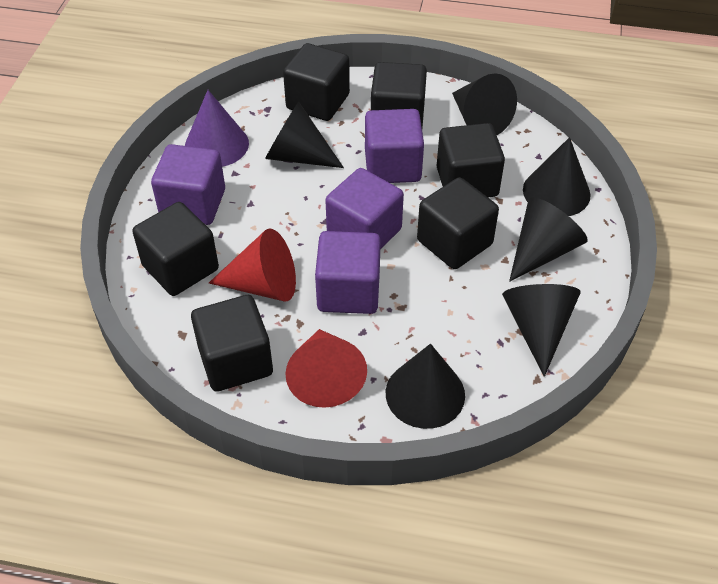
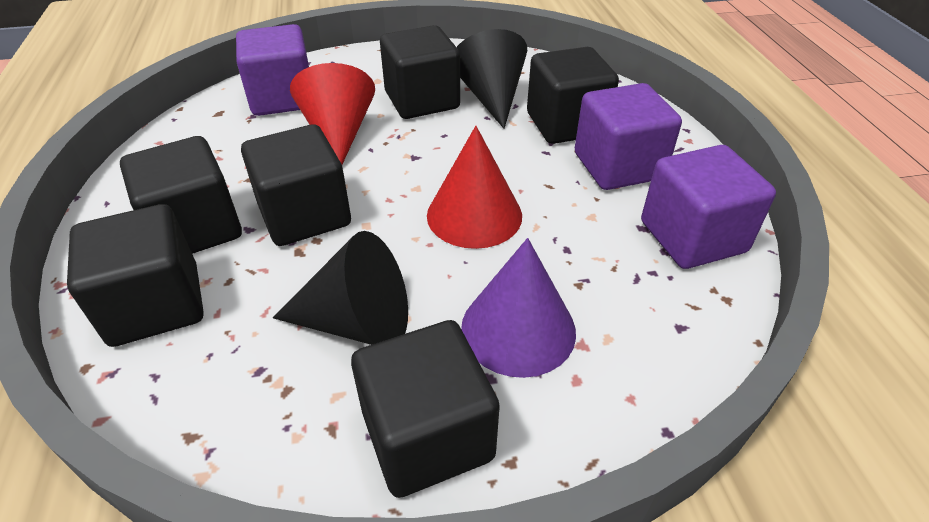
black cone: [265,102,344,168] [386,344,465,429] [452,73,517,135] [502,284,581,377] [509,197,588,282] [523,137,591,216] = 6 -> [273,231,408,345] [457,29,527,129] = 2
purple cube: [151,144,225,225] [315,231,381,314] [325,168,404,249] [365,109,424,183] = 4 -> [236,24,309,116] [575,83,682,190] [641,145,776,269] = 3

